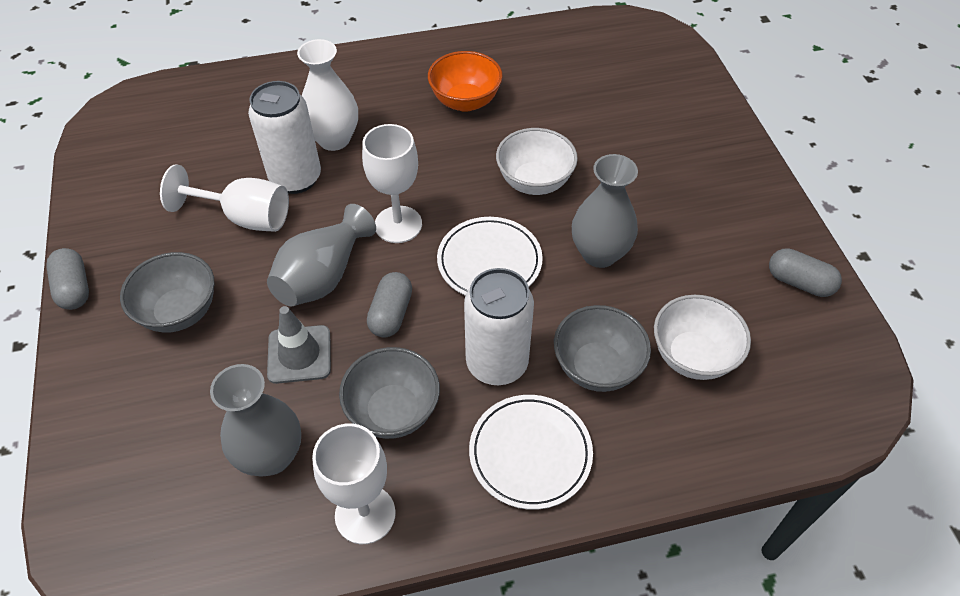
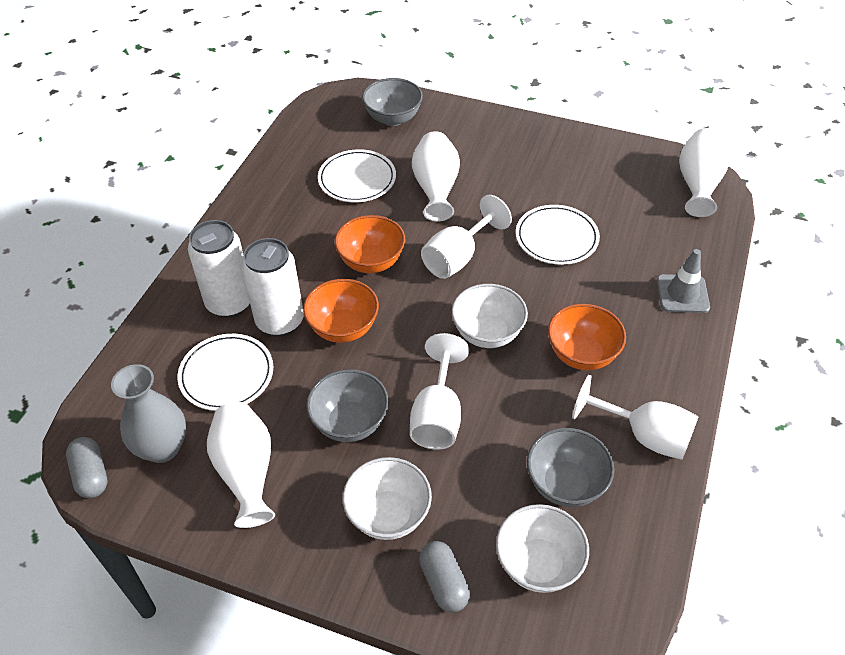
grey capsule: [46,248,89,310] [367,272,412,338] [769,248,842,297] = 3 -> [66,437,108,498] [419,541,470,612] = 2
grey vase: [210,364,301,477] [267,204,376,306] [572,154,638,268] = 3 -> [111,364,186,463] = 1
orange bowl: [428,51,503,112] = 1 -> [303,279,379,343] [335,215,405,273] [548,304,626,370] = 3
white bowl: [496,128,578,195] [654,295,751,380] = 2 -> [343,457,432,540] [452,284,528,348] [496,504,589,593] = 3
white plate: [437,217,543,296] [469,395,593,510] = 2 -> [178,334,273,411] [318,149,396,203] [516,205,600,265] = 3
white vase: [297,39,358,151] = 1 -> [207,402,275,528] [412,131,460,221] [679,128,730,217] = 3

